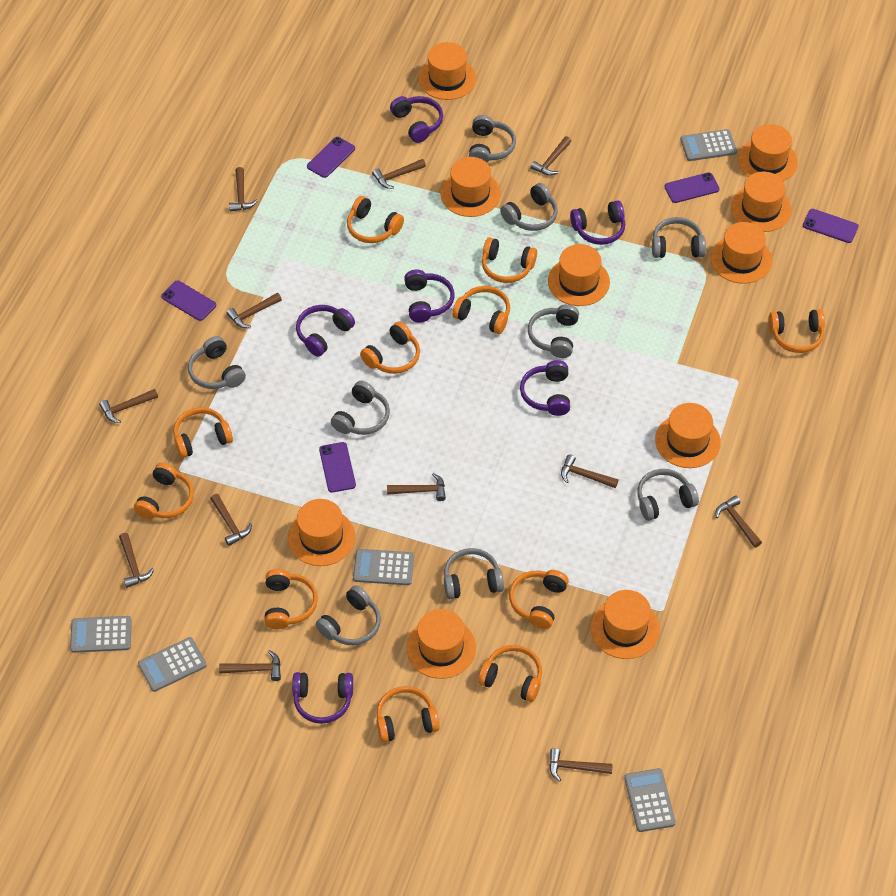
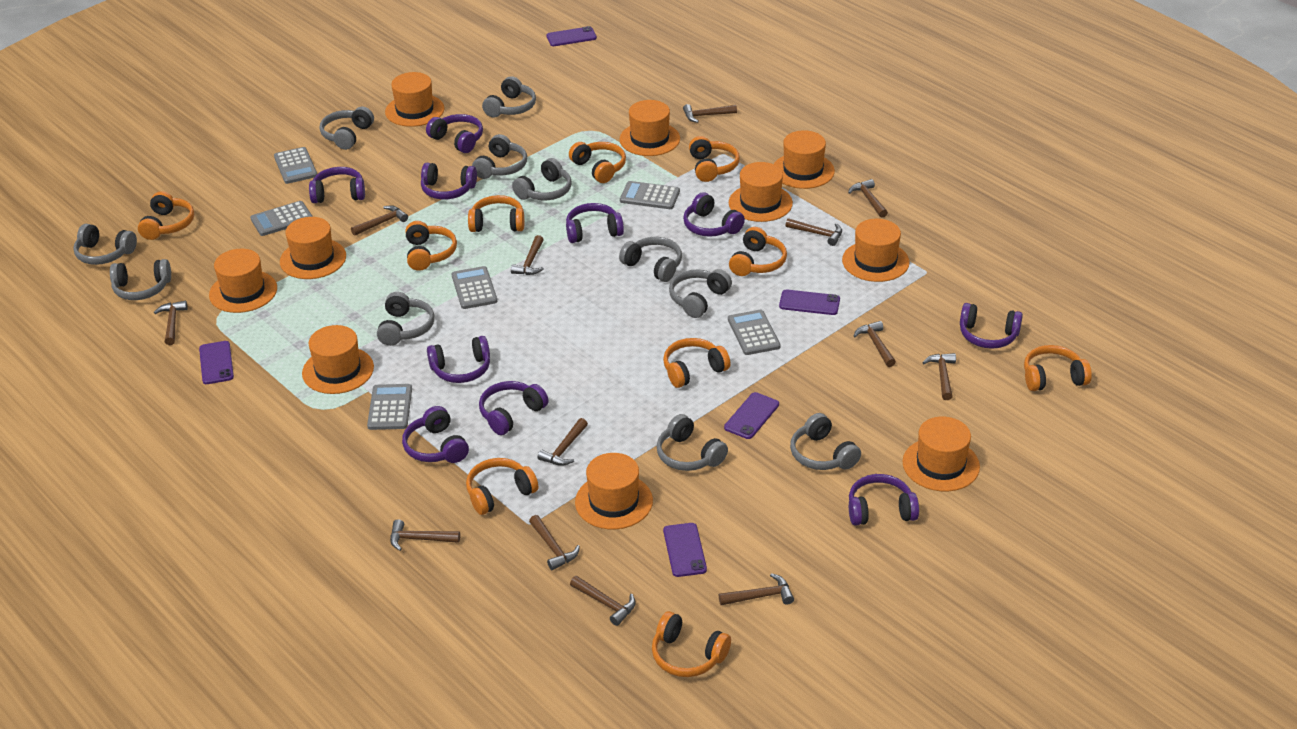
brown hammer: [99,389,158,423] [119,533,154,588] [210,494,252,546] [219,650,281,681] [227,293,282,328] [229,167,257,212] [372,159,426,189] [387,473,446,501] [530,136,571,176] [549,748,613,782] [561,454,618,488] [715,495,762,548] = 12 -> [154,301,188,345] [351,205,408,236] [390,519,460,551] [511,235,544,275] [529,515,580,570] [538,418,588,466] [570,576,635,626] [683,104,737,123] [719,573,794,605] [785,218,842,246] [848,179,888,217] [854,321,896,367] [922,353,956,400] = 13
grey calculator: [70,616,132,653] [138,637,207,692] [353,549,414,585] [624,768,676,832] [680,129,737,161] = 5 -> [250,201,313,236] [274,147,317,184] [367,384,412,430] [452,266,497,309] [620,181,680,209] [728,310,780,355] = 6
grey headphones: [188,336,246,389] [316,585,381,645] [331,381,390,435] [444,548,504,599] [469,115,516,162] [500,183,558,231] [528,304,579,358] [637,469,699,521] [652,217,706,258] = 9 -> [73,224,137,265] [110,259,171,300] [320,107,374,150] [377,292,434,346] [472,134,527,179] [482,76,536,118] [512,158,572,200] [619,237,682,282] [657,414,728,471] [669,269,732,318] [790,413,861,470] = 11
orange headphones: [134,463,194,519] [173,407,233,458] [264,569,318,630] [347,196,404,243] [360,321,420,374] [376,686,440,742] [452,286,510,334] [478,645,542,702] [482,237,537,283] [509,570,569,629] [769,309,825,353] = 11 -> [138,191,194,240] [405,221,457,271] [466,458,538,515] [468,195,524,232] [569,142,626,183] [652,611,731,677] [663,338,731,388] [689,136,740,182] [729,227,787,276] [1024,345,1092,391] = 10
purple headphones: [292,672,353,724] [296,305,355,357] [390,96,443,143] [404,269,454,323] [520,360,570,416] [570,200,625,245] = 6 -> [309,167,365,203] [402,406,469,463] [421,163,477,199] [426,114,483,153] [427,336,490,383] [479,381,548,435] [566,203,624,243] [683,192,745,237] [849,474,919,526] [960,303,1023,349] = 10

